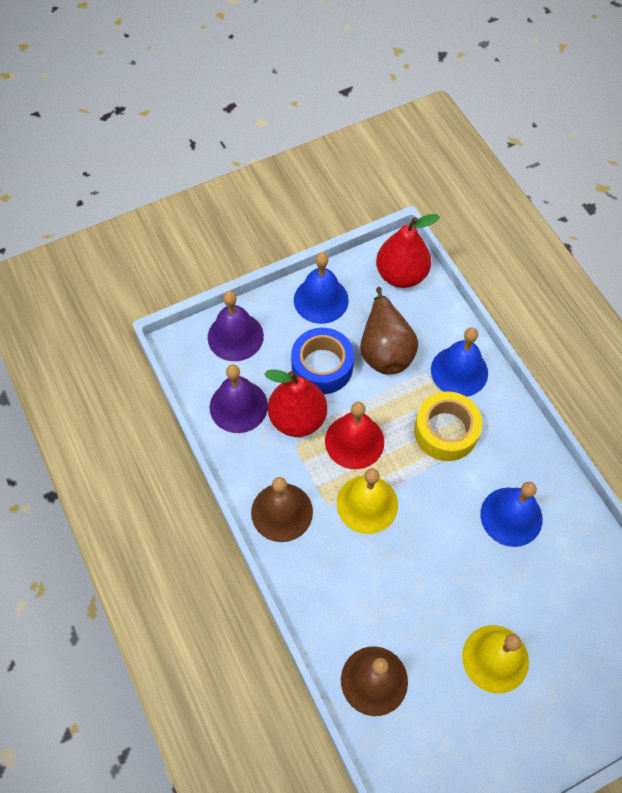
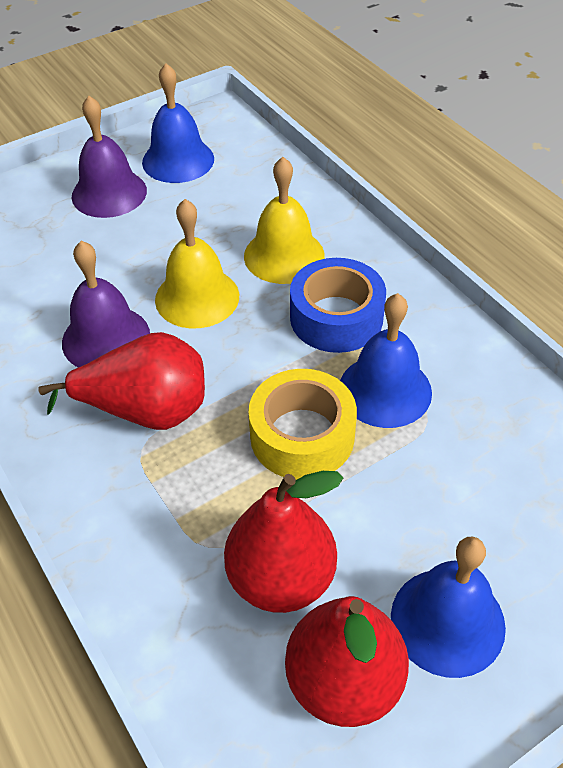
brown bell: [251,477,313,542] [341,646,408,716] = 2 -> none = 0
brown pear: [360,287,418,375] = 1 -> none = 0
red bell: [325,402,384,469] = 1 -> none = 0
red pear: [264,369,327,437] [376,214,440,288] = 2 -> [38,332,205,430] [224,471,343,613] [285,596,409,727] = 3

